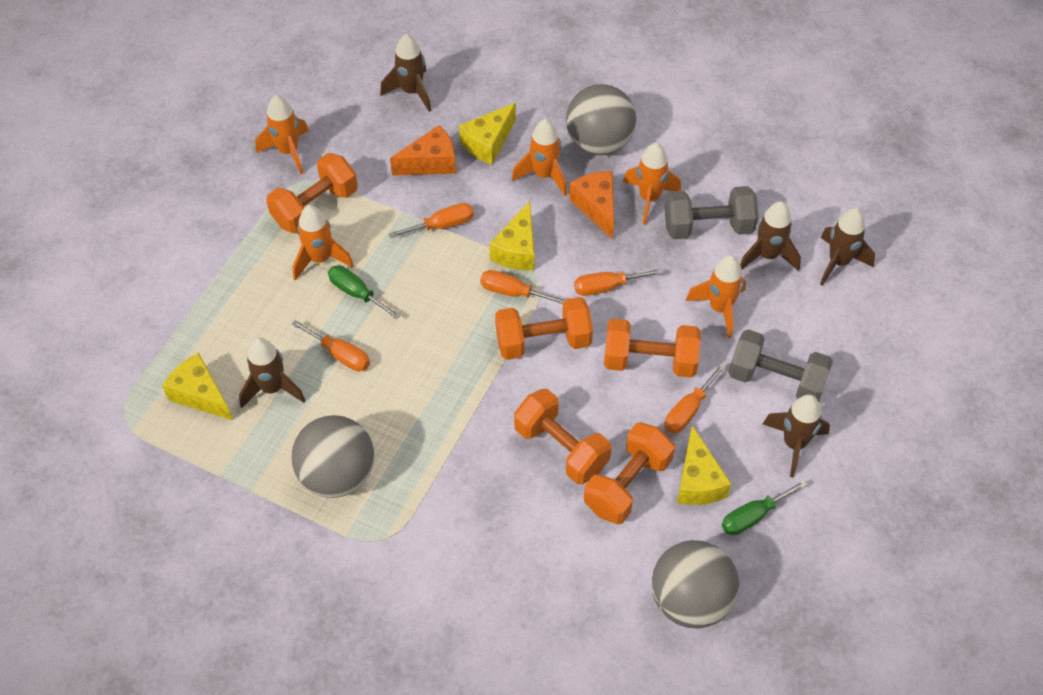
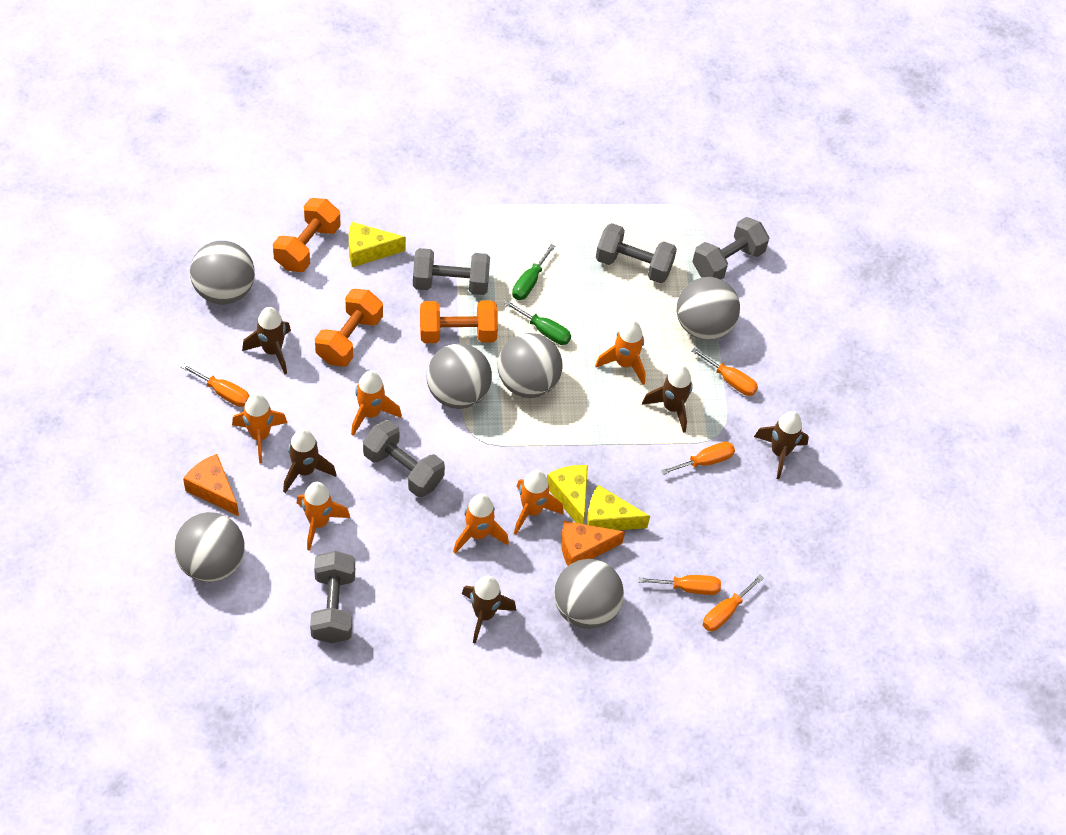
grey ball: [291,415,375,498] [566,84,636,155] [651,540,739,629] = 3 -> [174,512,245,582] [190,241,255,304] [427,343,492,409] [498,333,562,398] [554,559,624,629] [676,277,740,340] = 6
grey dumbbell: [665,186,759,239] [728,329,833,402] = 2 -> [310,551,355,643] [363,420,445,497] [413,248,490,295] [596,223,677,283] [692,217,770,279] = 5
orange dumbbell: [266,153,358,234] [495,297,593,360] [514,389,611,484] [584,423,675,524] [604,319,701,378] = 5 -> [273,198,341,272] [315,289,383,367] [420,300,498,343] = 3
orange rocket: [255,95,309,174] [293,205,354,281] [512,119,567,196] [623,143,681,225] [686,255,746,338] = 5 -> [232,393,287,463] [297,482,350,551] [351,371,402,436] [453,494,509,553] [514,470,563,534] [595,320,646,385] = 6
yellow cheese: [162,353,233,420] [459,103,516,165] [489,201,535,270] [677,426,732,505] = 4 -> [349,222,406,267] [547,465,588,524] [587,485,650,530] = 3

